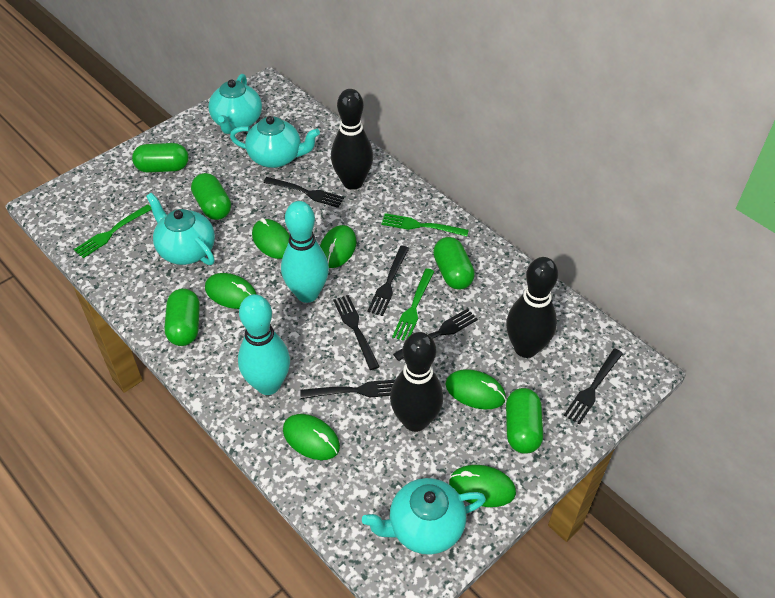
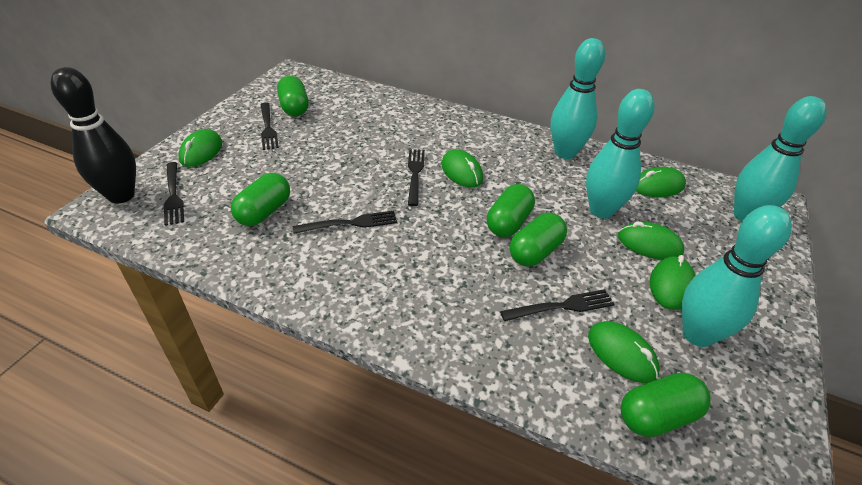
black bowling pin: [331,89,373,190] [390,332,443,432] [506,257,558,358] = 3 -> [51,67,136,203] = 1
black fork: [263,177,344,208] [300,380,395,399] [333,295,380,370] [367,246,409,316] [393,308,478,361] [564,349,623,425] = 6 -> [164,162,184,226] [261,102,279,150] [293,210,397,234] [408,149,425,206] [500,289,615,321] = 5
green fork: [74,204,152,258] [381,213,469,236] [392,268,435,341] = 3 -> none = 0
turquoise bowling pin: [238,294,290,395] [281,201,329,303] = 2 -> [551,38,605,159] [586,89,654,219] [682,205,792,347] [734,96,827,222] = 4
turquoise teapot: [146,193,215,265] [208,74,262,134] [230,116,320,168] [362,478,486,555] = 4 -> none = 0

